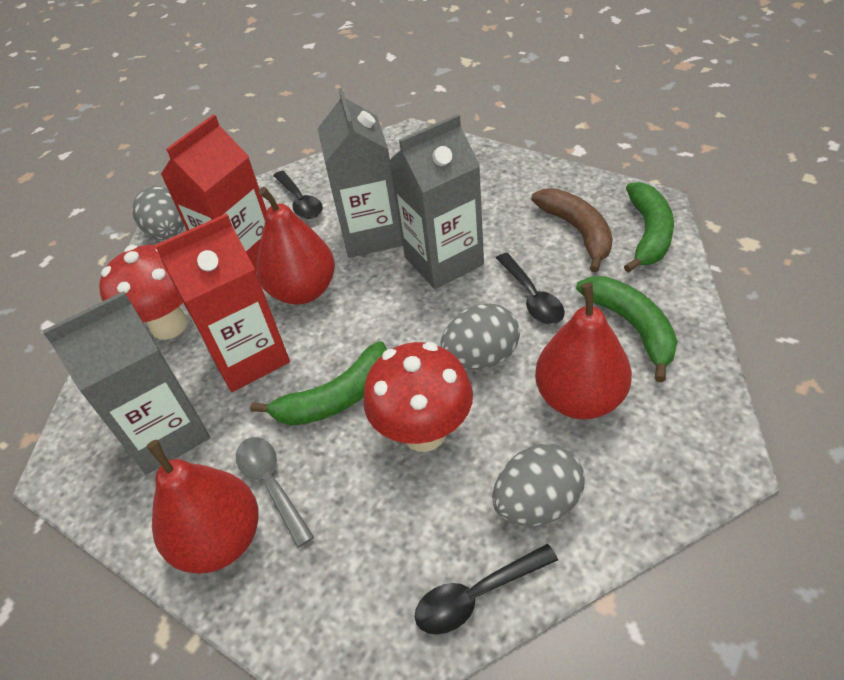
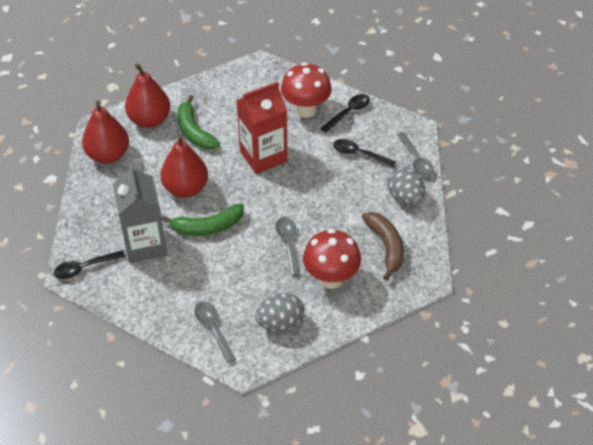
green banana: [250,341,387,426] [576,276,678,382] [624,182,674,273] = 3 -> [162,203,244,236] [178,95,220,149] = 2
grey carton: [42,291,210,475] [318,88,403,258] [389,114,484,289] = 3 -> [113,164,167,263] = 1
grey egg: [132,186,184,240] [440,303,520,369] [492,443,585,526] = 3 -> [255,293,304,331] [388,167,425,206] = 2
grey spoon: [236,437,314,548] = 1 -> [194,301,236,363] [276,217,300,276] [397,132,434,177] = 3
red carton: [155,213,290,392] [161,115,267,271] = 2 -> [237,81,287,174] = 1

